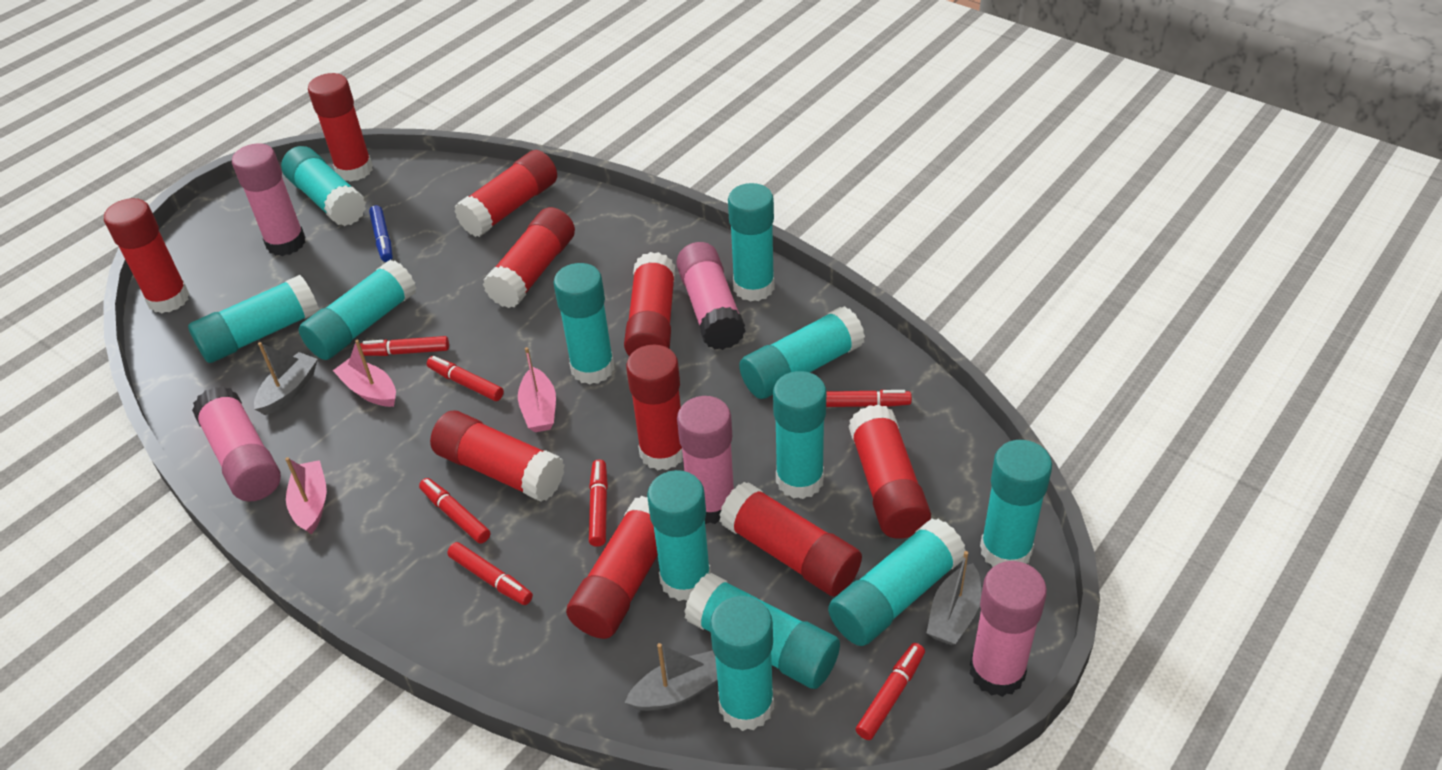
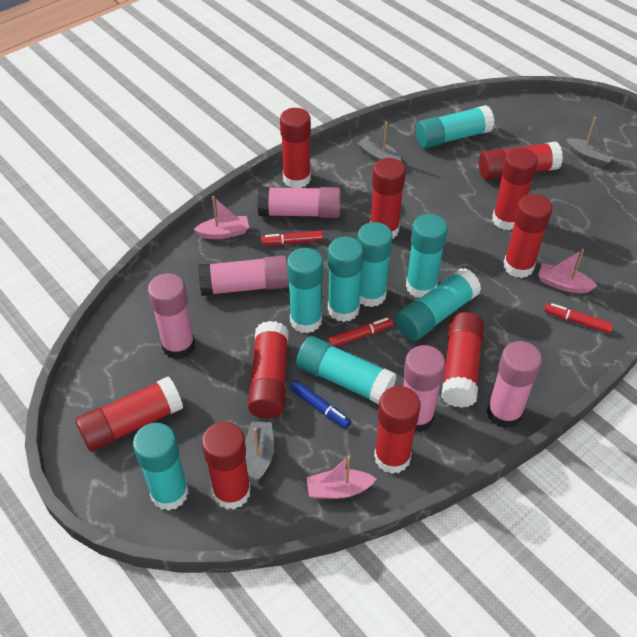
red marker: [360,336,449,356] [419,478,490,544] [427,356,504,401] [447,542,533,605] [589,459,608,547] [826,390,912,407] [856,643,925,740] = 7 -> [261,230,323,245] [329,317,393,347] [544,303,613,334] = 3
turquoise glue stick: [188,275,319,363] [281,146,366,226] [299,260,417,360] [553,263,614,385] [647,470,711,601] [684,573,840,689] [710,596,774,731] [728,183,775,302] [739,306,865,399] [773,371,826,499] [828,518,966,646] [980,440,1052,567] = 12 -> [133,423,189,511] [287,248,323,333] [296,336,397,404] [328,237,364,322] [357,222,393,307] [396,268,481,341] [406,214,448,298] [416,105,494,148] = 8

